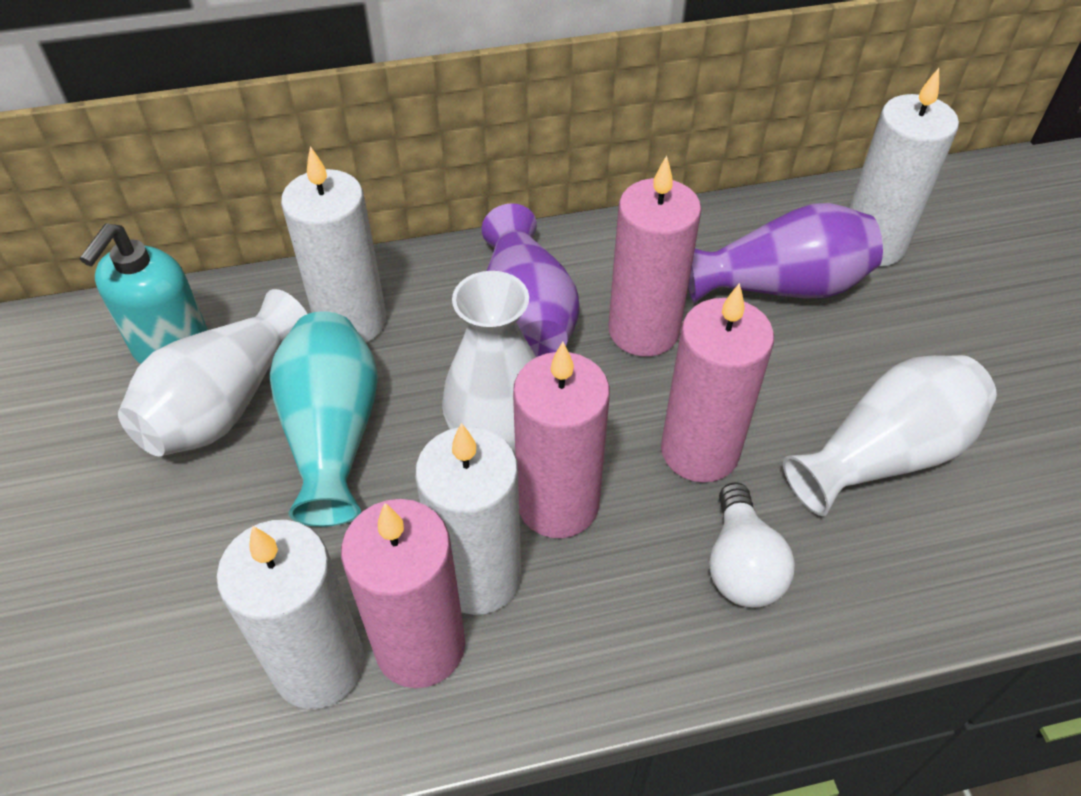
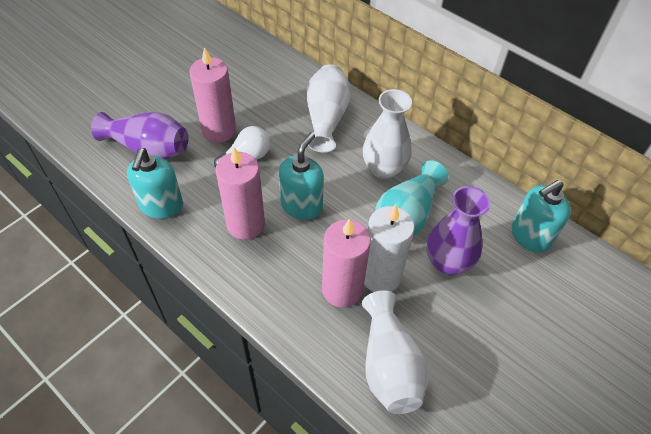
pink candle: [341,499,465,688] [513,342,610,538] [609,155,701,356] [661,283,774,483] = 4 -> [189,47,236,143] [216,147,265,240] [322,219,371,308] = 3
turquoise soap dispenser: [80,223,208,364] = 1 -> [127,148,183,219] [279,132,324,220] [512,180,571,253] = 3
white candle: [216,520,365,709] [281,146,386,343] [415,423,522,615] [849,68,959,267] = 4 -> [364,205,415,292] = 1

